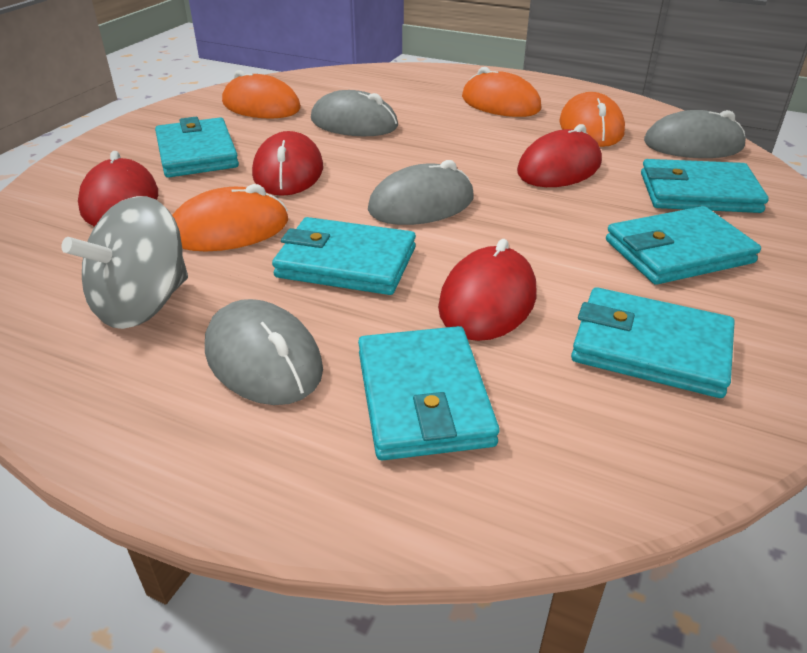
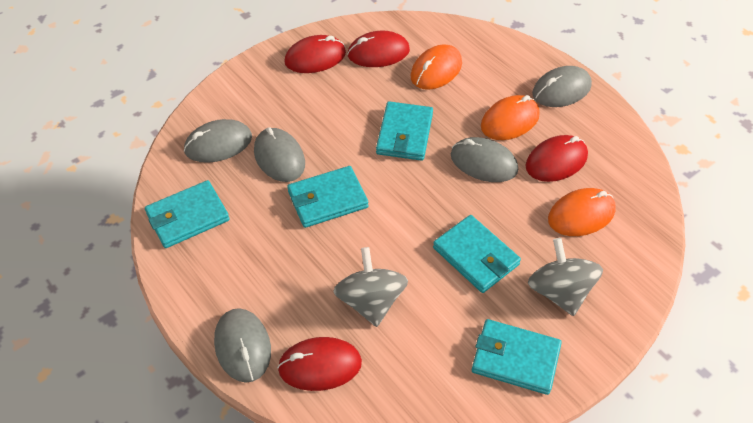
grey mouse: [205,299,323,405] [311,90,398,136] [368,160,474,225] [644,110,746,158] = 4 -> [184,119,252,163] [214,308,271,383] [254,127,305,182] [451,137,518,182] [532,66,592,107] = 5
grey spinning top: [61,196,188,329] = 1 -> [333,247,408,327] [528,238,603,316] = 2
orange mouse: [172,184,288,251] [222,70,301,118] [462,67,541,117] [559,92,625,147] = 4 -> [411,44,462,90] [481,95,540,140] [548,188,616,236] = 3
turquoise wallet: [155,117,239,178] [272,217,416,295] [358,326,500,461] [571,287,735,398] [606,206,761,285] [641,159,769,213] = 6 -> [145,180,229,248] [287,166,368,228] [376,101,433,161] [433,215,521,293] [472,319,562,395] = 5

